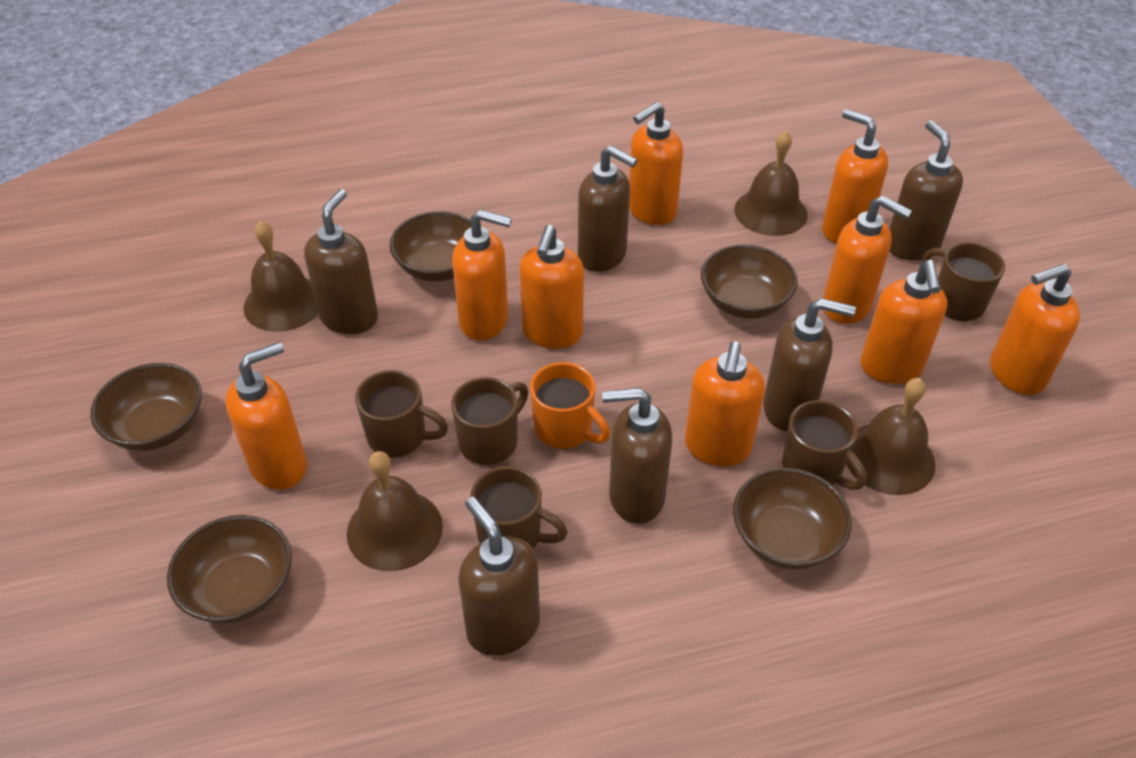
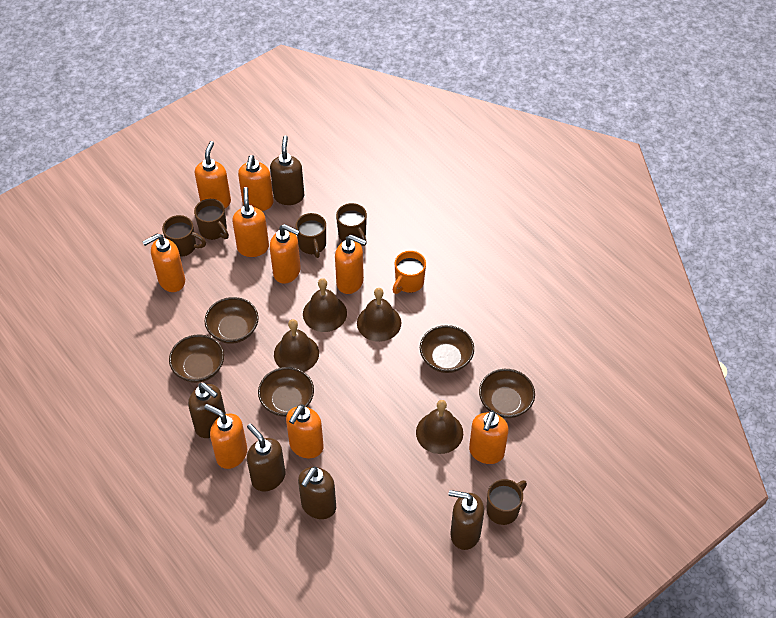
brown soap dispenser: [304,189,378,334] [458,497,540,656] [578,146,637,272] [602,388,672,524] [763,298,856,432] [889,121,963,260] = 6 -> [188,383,226,438] [247,424,285,491] [270,135,304,205] [298,466,336,519] [449,490,484,550] = 5

